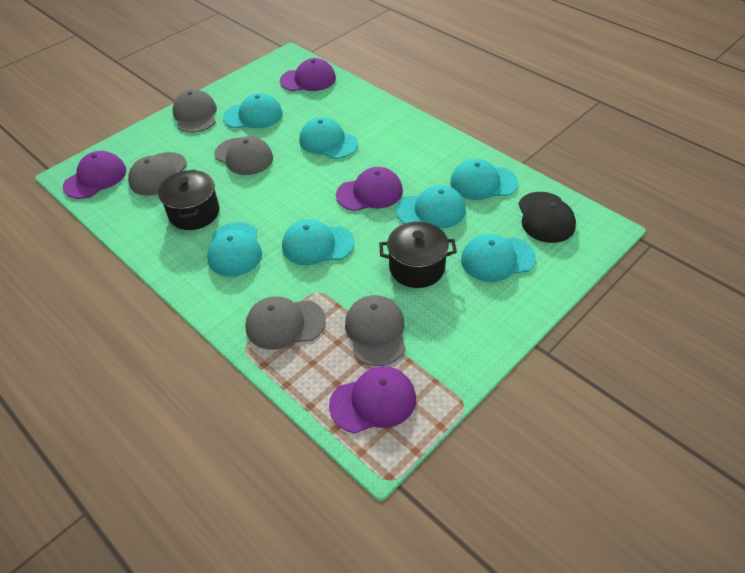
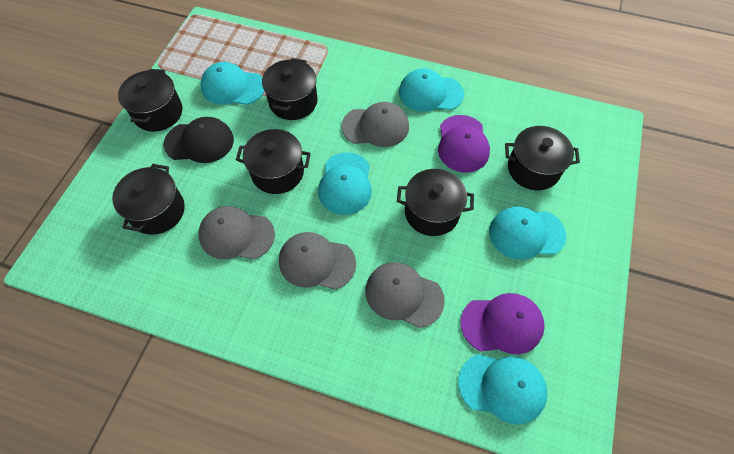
black pot: [158,169,220,230] [379,221,457,288] = 2 -> [112,164,185,235] [118,69,182,132] [236,129,311,194] [262,58,318,120] [397,169,474,236] [505,126,580,190] = 6
grey cap: [128,152,187,196] [173,89,217,133] [214,136,273,175] [245,296,326,350] [345,295,406,366] = 5 -> [198,206,275,260] [279,232,356,290] [341,102,409,147] [365,262,445,328] = 4
purple cap: [63,151,126,199] [280,58,336,91] [329,366,416,433] [336,167,403,211] = 4 -> [438,115,490,173] [461,293,545,354] = 2
turquoise cap: [207,222,262,277] [223,93,283,128] [282,219,355,265] [299,117,358,159] [396,185,466,228] [450,159,518,200] [461,234,536,282] = 7 -> [200,62,264,105] [318,152,372,215] [399,68,464,112] [458,354,548,425] [489,206,566,260] = 5

